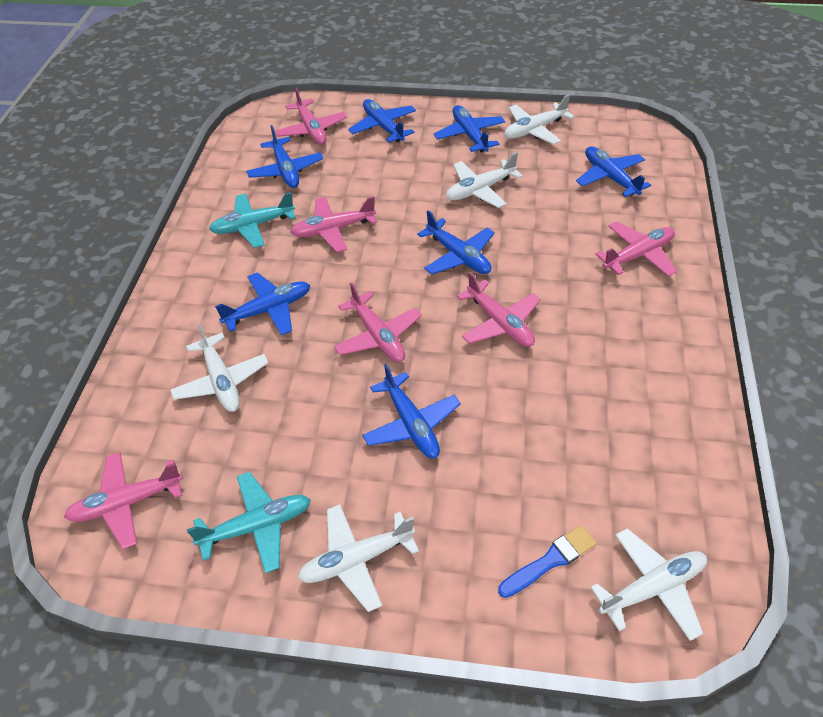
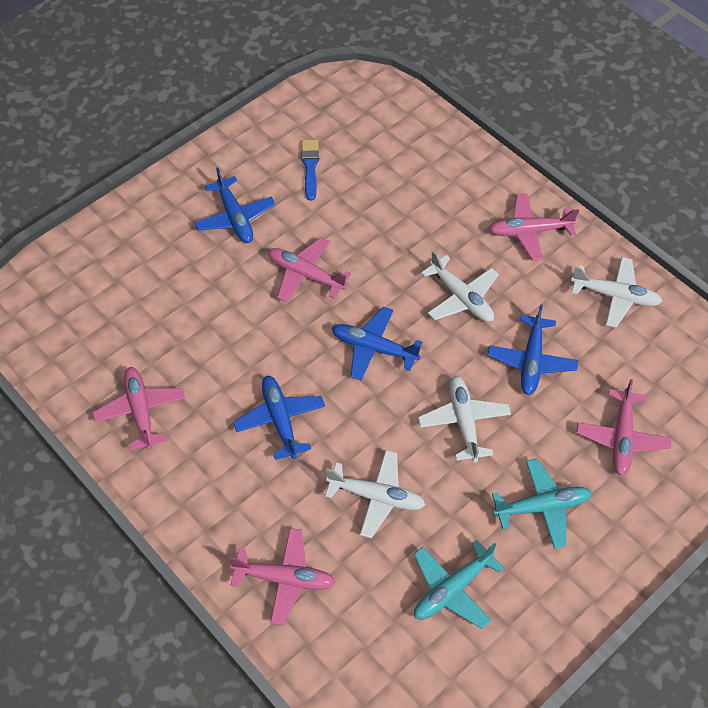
blue plane: [215,272,310,335] [246,125,323,188] [348,99,416,143] [362,363,461,458] [417,210,495,275] [433,105,505,152] [576,146,651,197] = 7 -> [194,167,275,243] [233,376,325,460] [332,307,422,380] [488,305,578,395] = 4
pink plane: [64,452,183,549] [275,88,347,145] [290,196,377,252] [334,283,422,362] [457,272,541,347] [595,221,677,277] = 6 -> [92,367,186,451] [229,528,336,625] [268,237,351,302] [489,194,579,261] [577,379,671,476] = 5
white plane: [170,323,268,412] [298,504,419,612] [446,152,523,208] [504,95,574,145] [590,528,707,641] = 5 -> [325,450,425,538] [418,376,511,463] [421,250,499,322] [571,257,662,328] = 4

